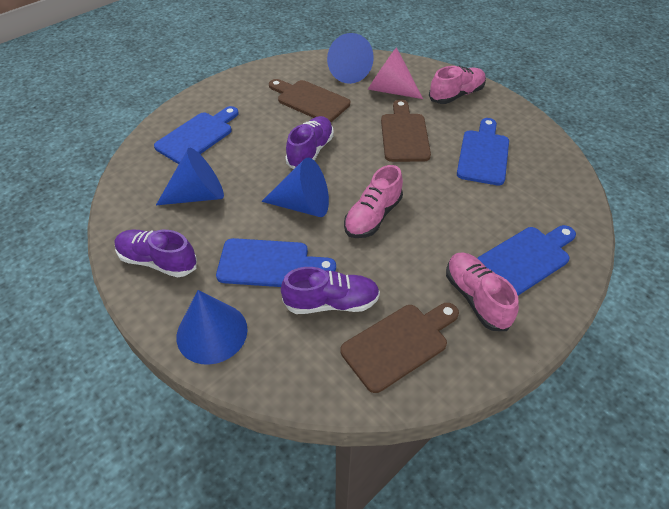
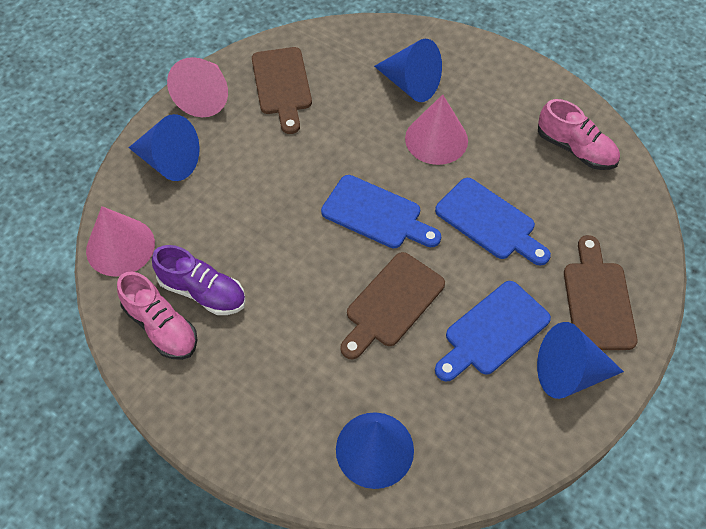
blue cutting board: [154,106,239,164] [216,238,336,287] [457,118,509,186] [477,225,576,296] = 4 -> [321,175,441,248] [435,178,551,265] [435,281,551,382] = 3
pink cone: [368,47,423,99] = 1 -> [86,206,155,277] [167,57,228,117] [405,94,468,165] = 3
pink shoe: [344,165,403,238] [429,66,486,104] [446,252,519,331] = 3 -> [117,272,197,360] [538,99,620,170] = 2
purple shoe: [114,230,197,277] [281,267,380,314] [285,116,334,170] = 3 -> [152,245,246,315] = 1

